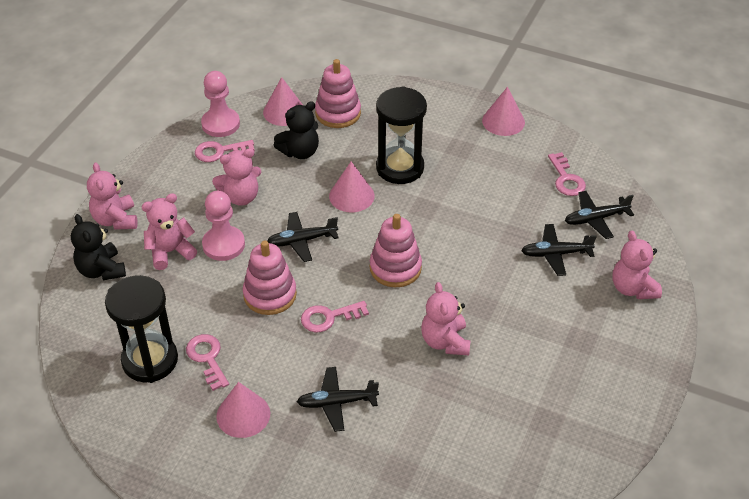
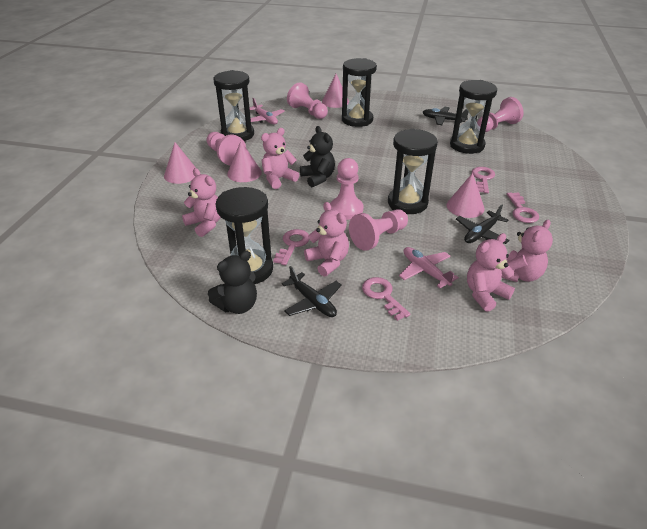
black hourglass: [105,275,178,383] [376,86,427,184] = 2 -> [213,70,254,141] [215,187,273,284] [342,58,377,127] [388,129,438,214] [450,80,497,154] = 5
black plane: [267,212,339,262] [297,367,379,432] [521,224,597,276] [565,191,634,239] = 4 -> [282,266,342,317] [423,107,469,125] [456,205,510,244] = 3
pink pawn: [201,71,240,137] [202,191,245,261] = 2 -> [207,132,246,165] [287,82,328,119] [330,158,363,220] [349,209,408,251] [477,97,524,132] = 5
pink plane: none = 0 -> [250,98,285,125] [399,247,459,288] = 2
pink stacking toy: [243,240,297,315] [315,59,361,128] [370,214,422,287] = 3 -> none = 0

